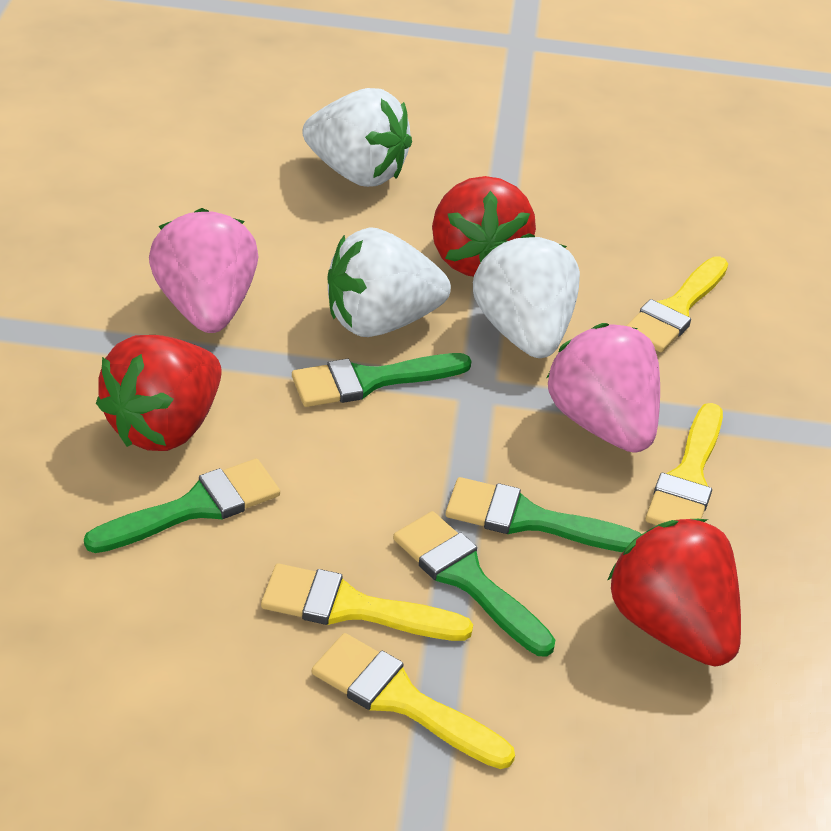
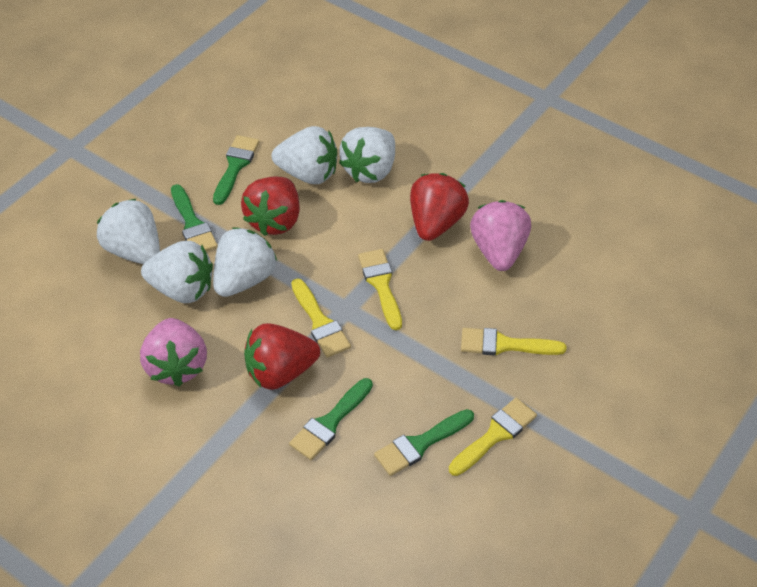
white strawberry: [302,88,412,187] [328,227,451,337] [473,234,580,358] = 3 -> [97,199,160,264] [141,241,213,303] [213,227,277,297] [272,126,337,184] [339,127,395,183] = 5

